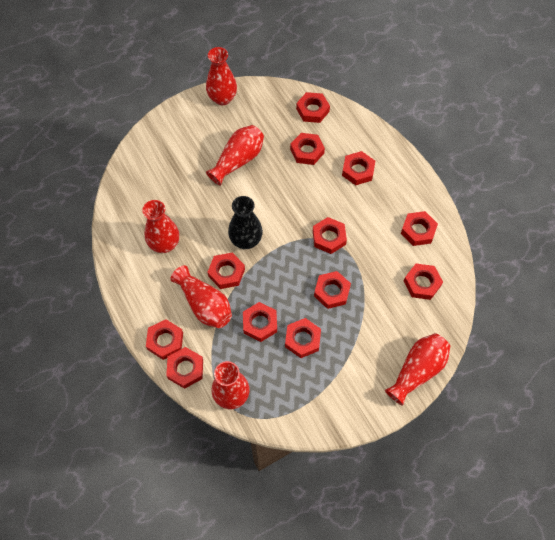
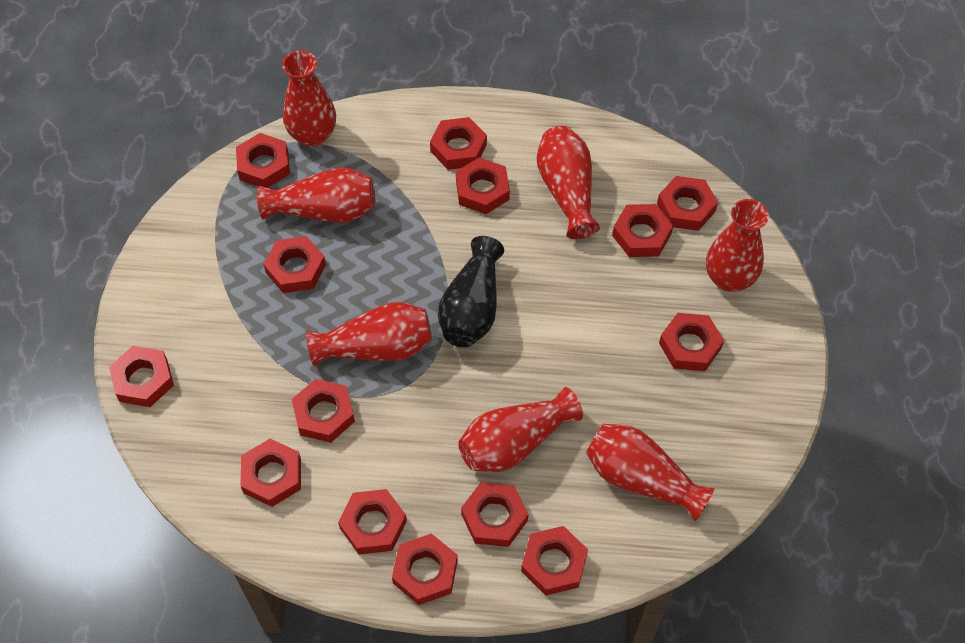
red nut: [146,319,183,360] [166,347,203,389] [207,253,245,289] [243,302,277,342] [285,318,321,358] [290,133,325,165] [296,92,330,123] [313,217,347,254] [314,271,351,309] [342,151,375,185] [401,211,438,246] [404,264,443,300] = 12 -> [109,346,174,407] [236,133,290,188] [240,439,301,507] [263,236,326,293] [292,379,355,443] [338,489,407,554] [392,534,458,605] [430,117,487,170] [456,157,510,214] [461,482,528,547] [521,526,588,596] [612,204,673,257] [657,176,718,231] [659,313,724,371] = 14
red vase: [142,200,179,253] [170,265,232,328] [206,47,237,105] [206,125,264,186] [211,361,250,409] [385,333,450,406] = 6 -> [257,168,375,223] [282,51,336,147] [306,302,432,366] [458,387,583,472] [537,126,600,239] [586,424,715,521] [706,199,769,292] = 7

